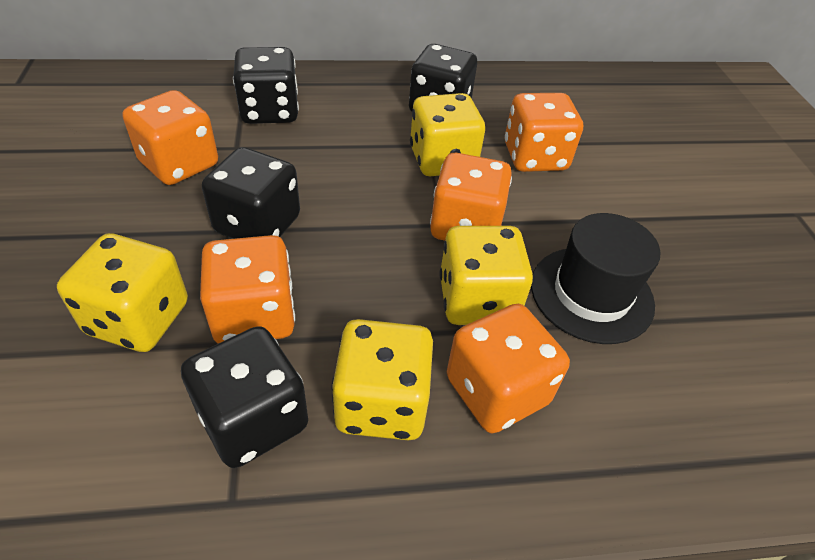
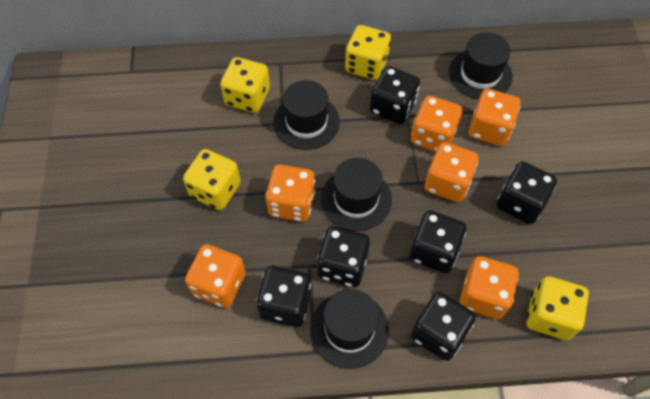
black dice: [181,326,308,468] [202,147,300,239] [233,47,299,124] [409,44,477,112] = 4 -> [256,266,311,327] [317,226,370,287] [370,66,420,124] [410,210,466,273] [411,292,476,361] [497,162,557,224] = 6
black hat: [531,213,660,344] = 1 -> [273,80,340,150] [310,289,389,369] [321,158,392,231] [449,32,513,99] = 4
orange dice: [122,90,218,185] [200,235,295,344] [430,153,512,241] [447,304,570,434] [505,93,583,172] = 5 -> [185,244,246,308] [265,164,315,222] [411,95,462,152] [425,142,479,202] [460,256,519,319] [469,89,521,146] = 6

